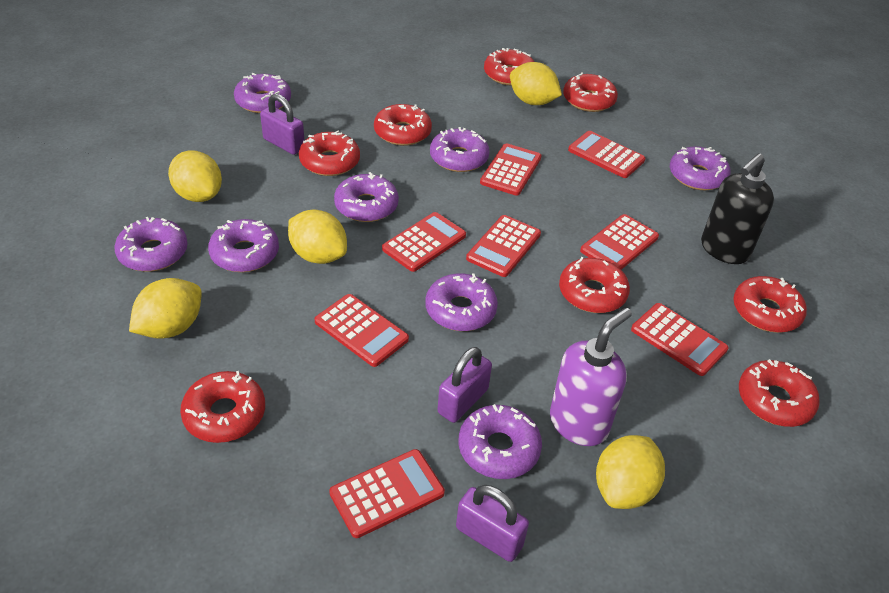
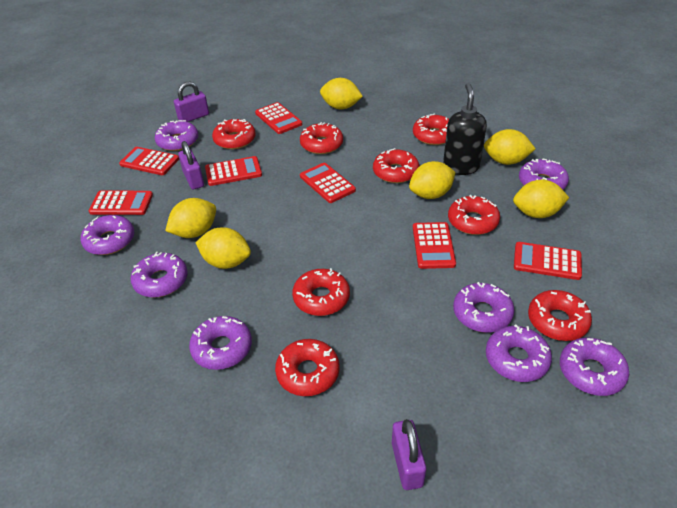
purple soap dispenser: [550,308,632,446] = 1 -> none = 0
red calculator: [314,294,409,367] [329,449,445,538] [382,212,466,272] [466,215,541,277] [480,143,542,196] [568,131,645,178] [580,214,659,270] [631,303,729,376] = 8 -> [88,191,153,215] [119,147,179,175] [205,156,262,186] [255,102,302,134] [300,163,356,203] [413,222,456,269] [514,242,582,280] = 7
yellow lemon: [129,278,202,339] [168,150,222,202] [288,210,347,264] [510,62,562,105] [596,435,665,509] = 5 -> [165,198,216,238] [196,227,251,269] [320,78,363,109] [409,161,456,199] [484,129,536,165] [513,180,569,218] = 6

